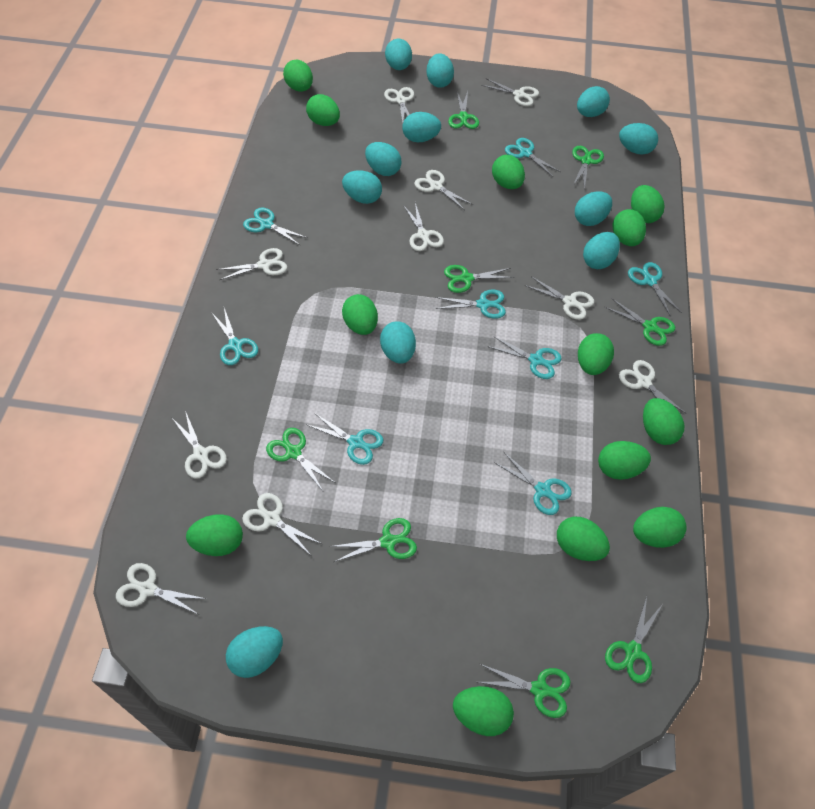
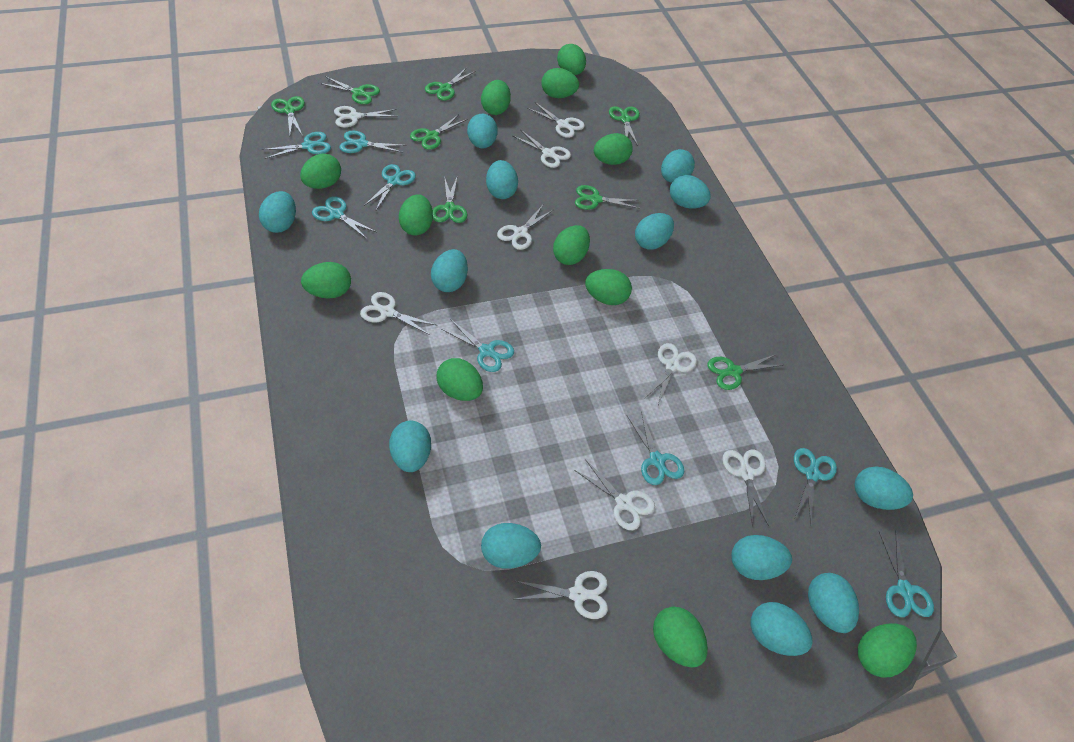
green egg: [186,514,243,556] [283,60,313,92] [306,94,340,126] [342,294,378,335] [453,686,514,736] [492,155,525,189] [557,517,610,561] [578,333,614,375] [598,441,651,480] [612,209,646,246] [631,185,665,223] [633,507,686,548] [643,398,684,445] = 13 -> [300,154,341,189] [301,262,351,299] [399,194,433,236] [437,358,483,401] [481,80,511,115] [541,68,579,98] [553,225,590,265] [557,44,586,75] [585,269,632,305] [594,133,633,165] [653,607,708,668] [858,624,917,678] = 12
turquoise egg: [226,626,283,678] [342,171,382,204] [365,142,402,176] [380,321,416,364] [385,39,412,70] [402,112,441,142] [426,53,454,88] [575,191,612,226] [577,86,610,117] [583,232,620,269] [619,123,658,155] = 11 -> [259,191,296,233] [389,421,431,472] [431,249,468,292] [467,114,498,149] [481,523,541,569] [486,160,518,199] [635,213,674,250] [661,149,695,183] [670,175,711,209] [732,535,792,580] [751,602,813,656] [808,573,859,633] [854,467,913,510] = 13
white scissors: [116,563,206,614] [171,411,227,479] [216,248,287,280] [242,493,322,555] [384,87,414,124] [403,203,444,251] [414,170,473,210] [481,78,539,106] [525,276,594,320] [619,360,687,414] = 10 -> [334,106,397,127] [360,292,436,335] [497,205,553,250] [513,130,571,168] [513,571,608,619] [527,102,585,138] [574,459,655,530] [644,343,697,405] [722,449,769,526] = 9

